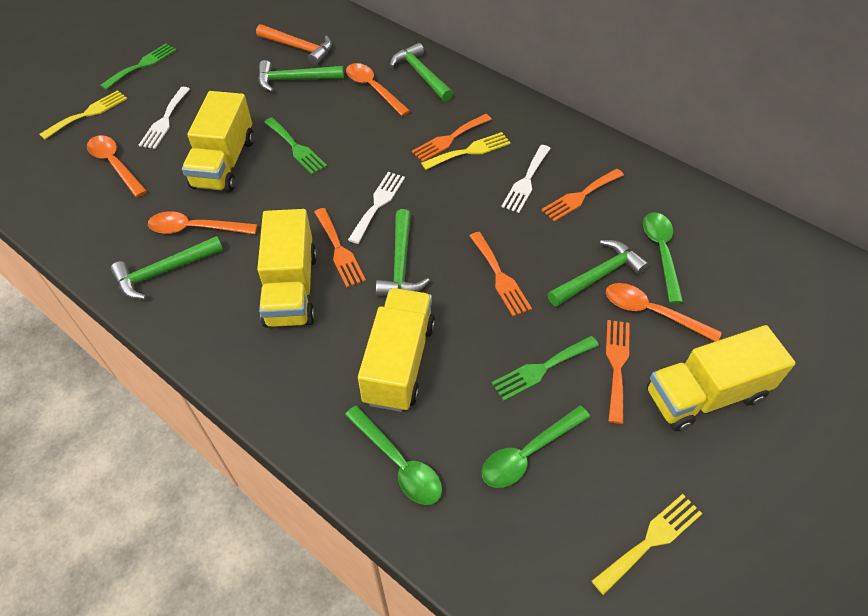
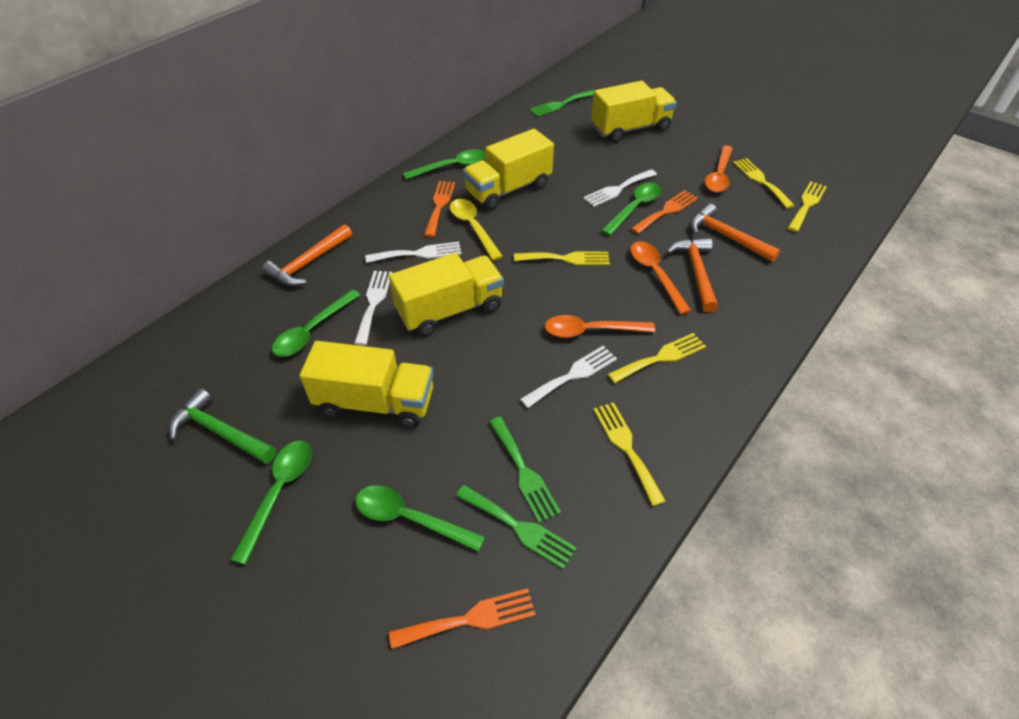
green hammer: [111,236,223,299] [258,60,344,92] [376,209,430,296] [390,43,453,101] [548,240,649,307] = 5 -> [169,388,276,464] = 1
green spoon: [345,405,442,505] [482,406,591,488] [643,212,683,303] = 3 -> [231,441,312,565] [272,289,360,356] [355,486,485,552] [403,149,486,179] [601,183,662,236] = 5
orange fork: [314,208,366,287] [412,114,492,162] [470,232,532,316] [542,169,624,222] [606,320,630,424] = 5 -> [389,588,536,649] [424,181,455,237] [631,190,698,234] = 3
orange hammer: [256,24,332,66] = 1 -> [262,224,352,286] [667,238,718,312] [690,204,780,262] = 3
orange spoon: [87,135,147,197] [148,211,257,234] [346,63,410,116] [606,283,722,342] = 4 -> [545,315,655,338] [630,241,691,314] [705,145,733,193] = 3
white fork: [139,87,190,149] [348,172,405,244] [501,145,551,213] = 3 -> [354,271,392,345] [365,242,462,263] [520,346,617,408] [583,169,657,207] = 4
yellow fork: [39,90,127,139] [421,132,511,170] [592,494,702,595] = 3 -> [514,252,610,265] [593,402,666,506] [608,333,706,383] [733,158,795,209] [788,181,827,232] = 5
yellow spoon: none = 0 -> [450,199,503,261] = 1

